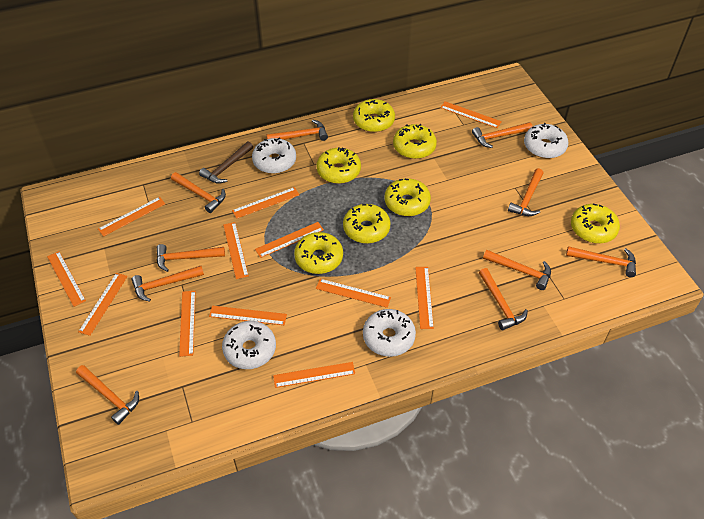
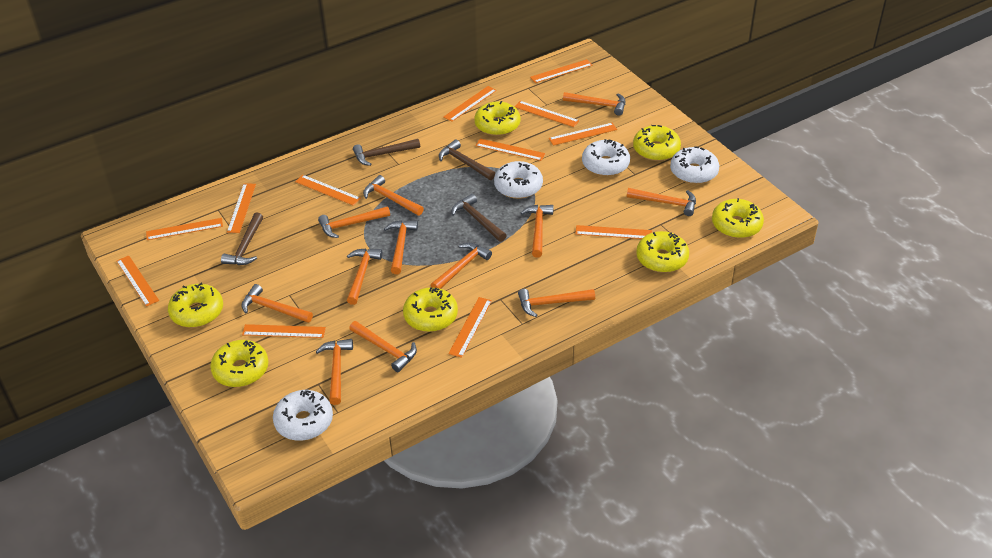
brown hammer: [199,141,253,184] = 1 -> [221,212,263,265] [353,139,420,166] [439,140,495,180] [452,194,507,242] = 4
orange hammer: [76,365,139,425] [131,266,204,302] [157,244,225,272] [171,172,226,213] [266,120,328,141] [472,122,533,148] [479,268,528,330] [483,250,551,290] [508,168,543,216] [566,246,636,277] = 10 -> [241,284,313,323] [316,339,353,405] [318,206,390,238] [347,248,382,305] [349,321,417,372] [363,175,424,216] [384,220,418,274] [431,243,492,289] [518,289,595,317] [521,205,554,258] [563,92,625,116] [627,188,696,216] = 12

